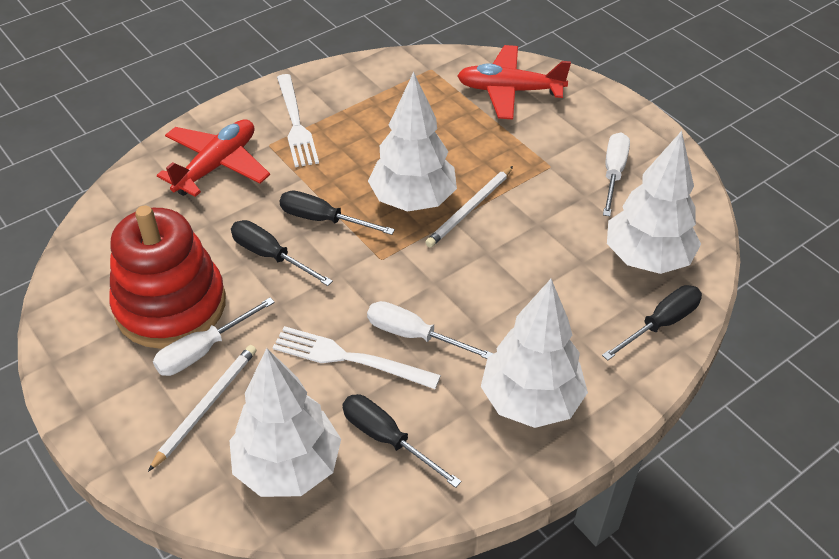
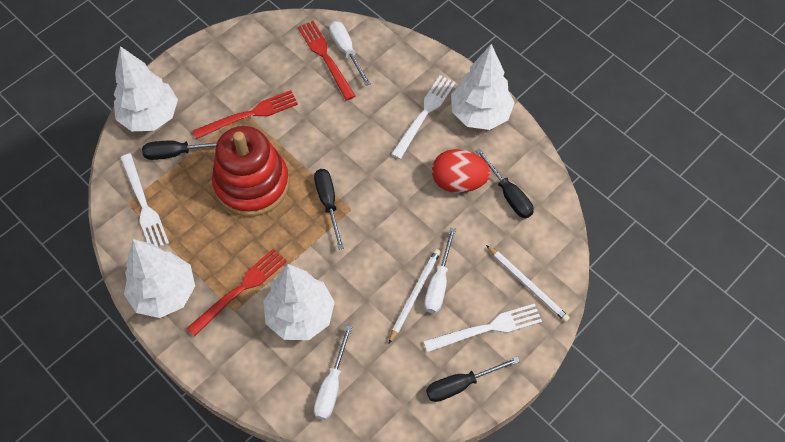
red egg: none = 0 -> [432,149,491,193] = 1
red fork: none = 0 -> [187,248,287,336] [193,90,298,139] [298,21,355,101] = 3
red plane: [157,119,270,197] [457,45,571,120] = 2 -> none = 0
white fork: [272,326,441,389] [277,74,319,167] = 2 -> [120,153,169,248] [391,75,456,159] [424,303,542,353] = 3

